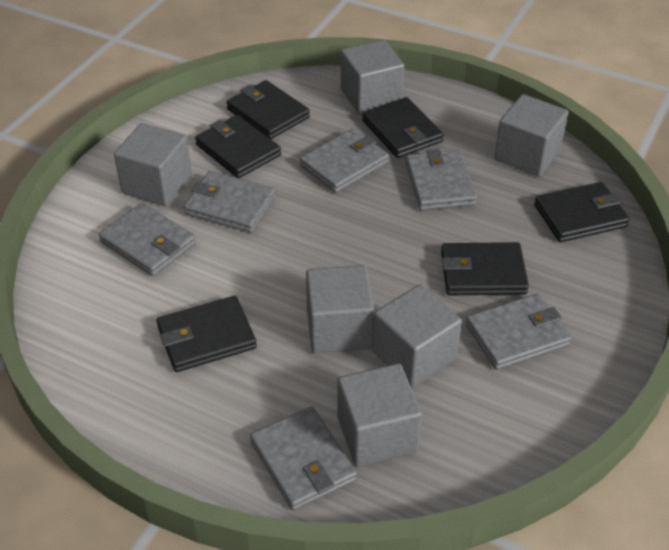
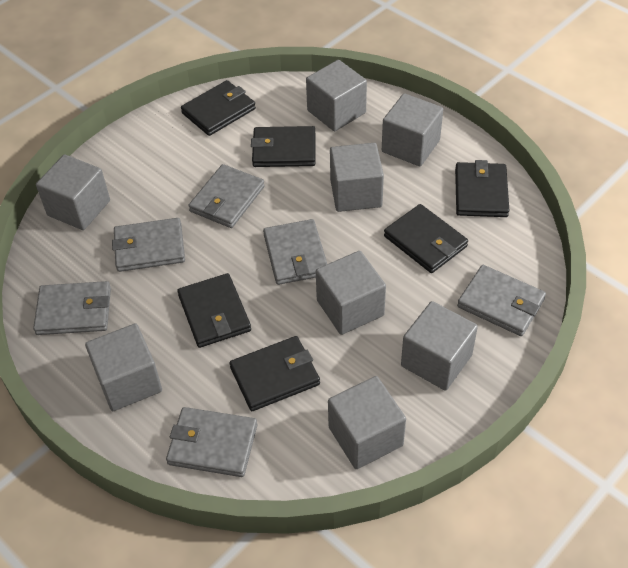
grey cube: [114,123,192,206] [306,265,374,353] [337,363,422,467] [341,40,404,115] [372,284,462,388] [494,94,569,177] = 6 -> [36,154,110,230] [85,323,162,411] [306,60,367,131] [316,251,386,335] [328,376,406,469] [330,143,384,212] [382,93,443,166] [401,301,478,391] = 8

